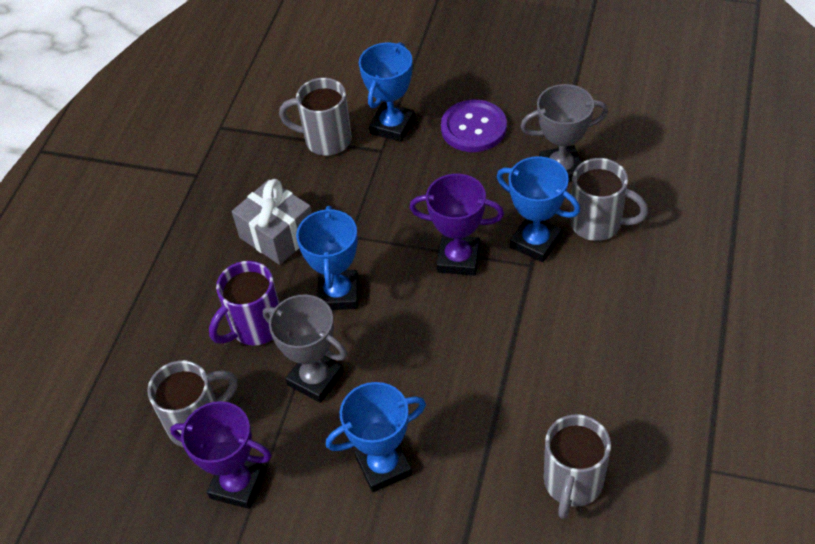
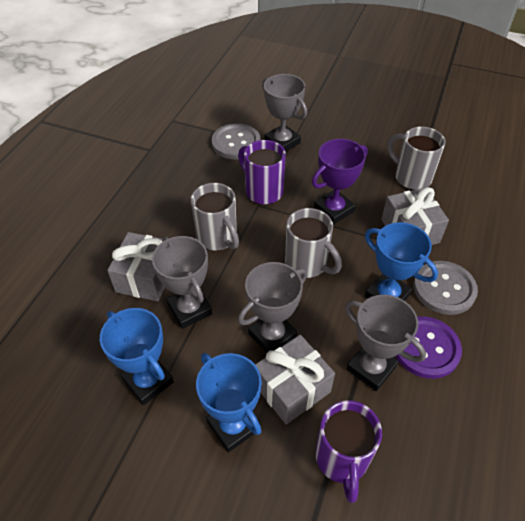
blue trophy: [296,206,358,310] [326,382,426,492] [359,42,415,142] [497,156,580,263] = 4 -> [100,308,174,405] [196,353,262,452] [365,222,438,301] = 3
grey button: none = 0 -> [212,123,261,160] [414,261,478,315] = 2
grey gift: [232,179,312,265] = 1 -> [107,232,165,301] [255,335,335,425] [381,187,449,245] = 3
grey mug: [147,360,238,448] [279,78,352,155] [544,414,611,519] [570,158,648,241] = 4 -> [191,183,239,250] [285,208,342,278] [387,127,446,190] = 3
grey trophy: [263,294,347,403] [520,84,608,182] = 2 -> [152,236,212,329] [238,262,307,353] [262,74,307,152] [345,295,426,391] = 4
purple mug: [209,261,279,346] = 1 -> [238,140,286,204] [316,400,382,503] = 2
purple trophy: [170,401,272,509] [410,174,504,276] = 2 -> [312,139,368,225] = 1

